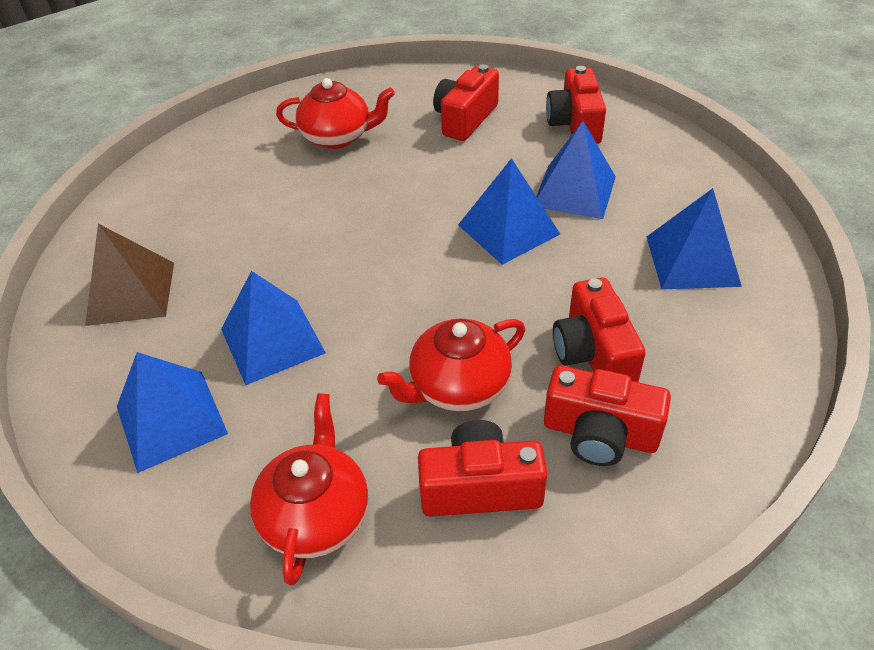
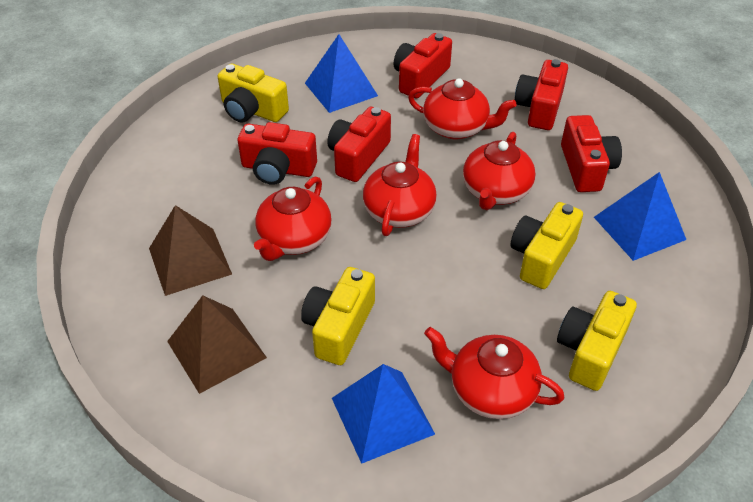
blue pyramid: [117,352,228,473] [221,271,326,385] [458,158,560,265] [536,121,616,219] [647,188,742,289] = 5 -> [305,34,378,113] [332,364,435,464] [594,172,686,261] = 3
brown pyramid: [85,224,174,326] = 1 -> [149,205,232,296] [167,295,267,394] = 2
red teapot: [250,393,368,586] [276,78,395,149] [377,319,525,411] = 3 -> [254,176,332,261] [363,134,437,236] [408,78,516,139] [424,327,565,419] [463,132,536,210] = 5
yellow camera: none = 0 -> [217,63,289,122] [301,267,375,365] [510,202,583,289] [557,291,637,391] = 4

